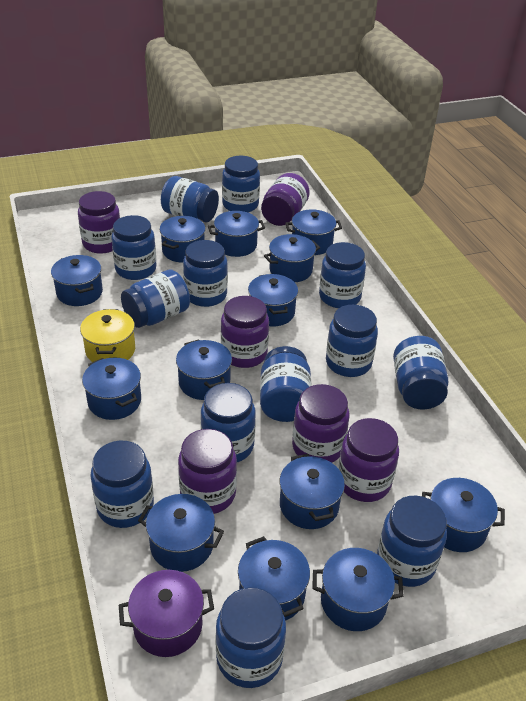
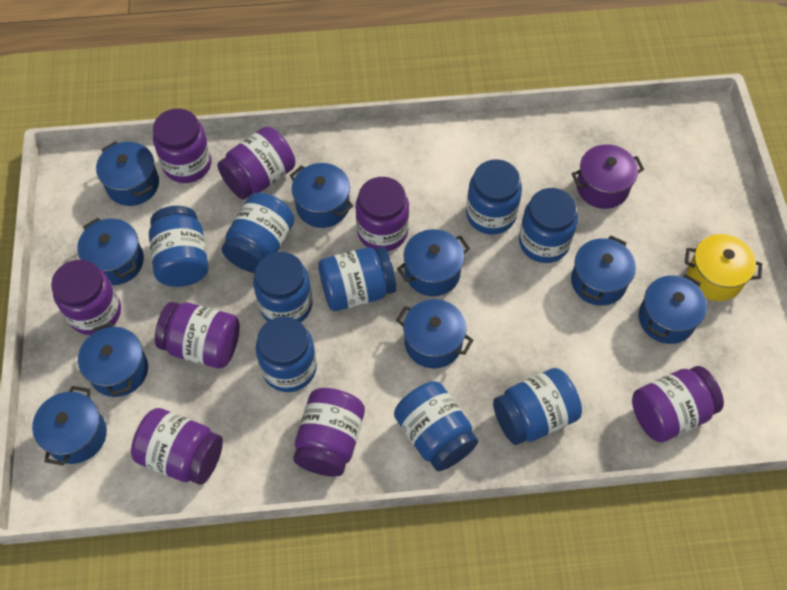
blue jar: [90,441,154,528] [111,215,157,280] [121,269,190,328] [161,176,219,222] [183,240,228,307] [201,383,256,462] [216,587,286,688] [222,156,260,213] [260,346,312,422] [319,242,366,308] [326,305,378,377] [377,496,447,587] [393,336,448,410] = 13 -> [149,206,208,287] [222,192,295,273] [253,252,312,322] [256,317,317,392] [318,247,397,311] [394,381,478,471] [466,159,522,235] [493,368,582,445] [519,188,578,263] = 9
blue pot: [51,255,103,306] [82,358,141,420] [138,494,224,572] [160,216,206,263] [176,339,232,400] [208,211,265,257] [238,536,310,621] [248,274,298,327] [264,234,320,282] [280,454,345,529] [285,209,342,255] [312,548,403,631] [422,478,505,552] = 13 -> [32,386,107,466] [77,218,144,285] [78,322,148,397] [96,141,159,206] [290,163,353,228] [396,299,473,368] [397,229,470,296] [571,236,636,306] [639,274,707,344] = 9
purple jar: [78,191,120,254] [178,429,237,514] [221,296,269,368] [261,173,310,226] [292,384,349,463] [338,418,399,502] = 6 -> [51,260,121,335] [131,408,223,485] [153,109,212,183] [155,302,240,368] [217,126,295,200] [293,388,365,477] [356,177,409,251] [632,366,724,442] = 8

